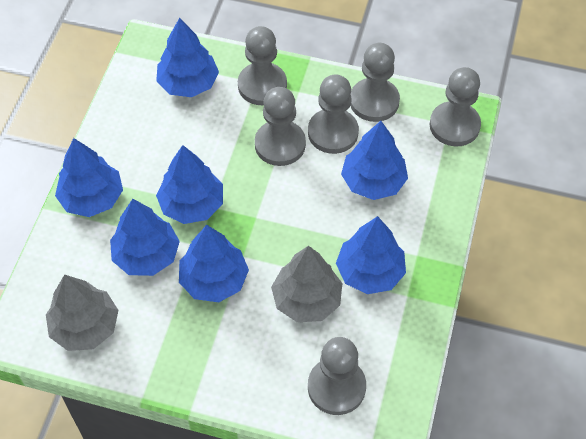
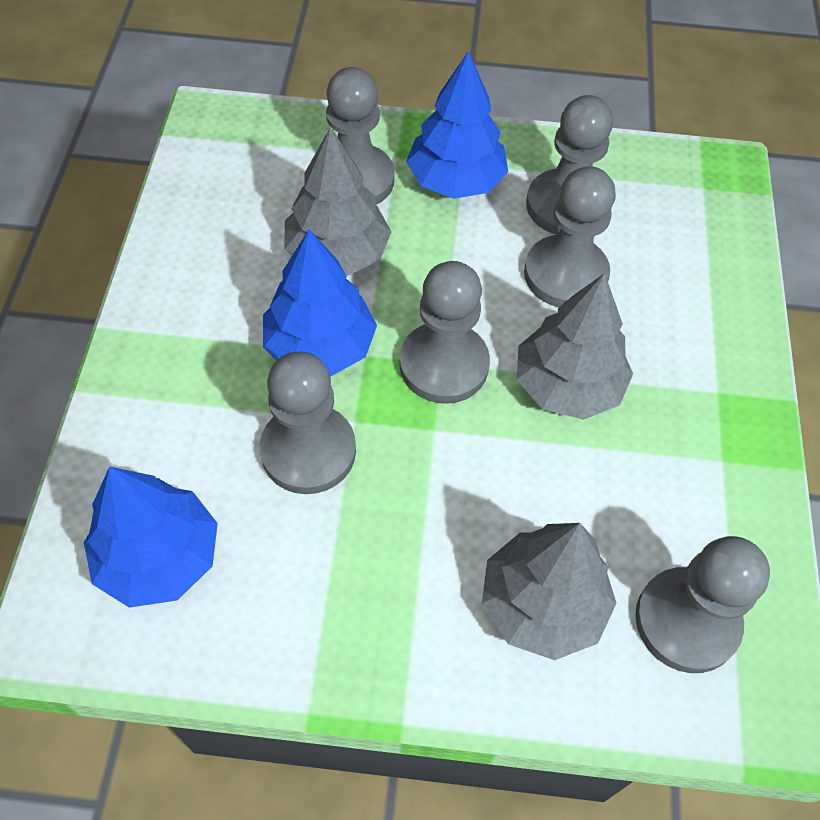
blue tree: [55,138,123,217] [110,199,180,276] [156,18,219,97] [156,145,223,224] [179,225,249,302] [336,216,406,294] [341,121,408,200] = 7 -> [84,466,218,608] [263,229,377,376] [406,51,508,199] = 3
grey tree: [46,275,119,351] [271,246,342,322] = 2 -> [285,127,391,276] [482,523,616,660] [517,273,633,420] = 3

